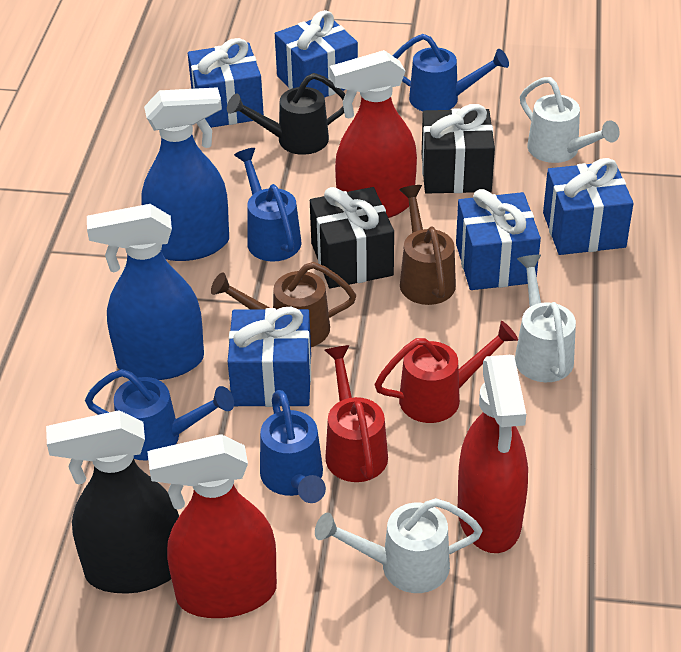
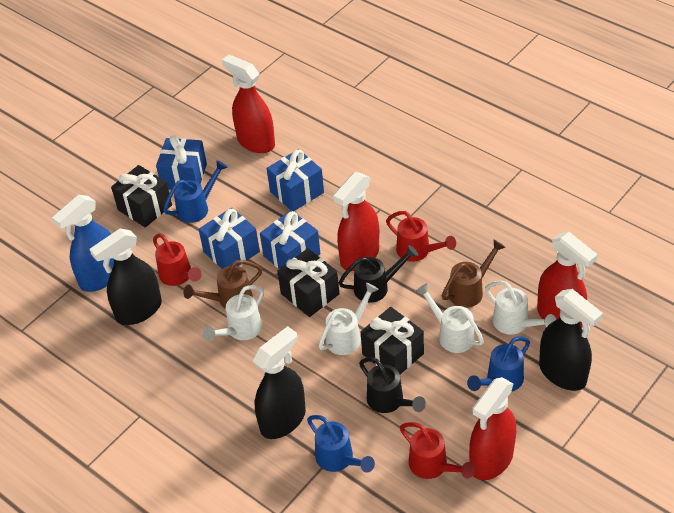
black gift: [310,187,394,288] [422,104,495,194] = 2 -> [111,165,172,228] [277,248,339,317] [361,307,424,374] = 3
black spray bottle: [46,410,179,594] = 1 -> [90,229,162,325] [253,326,306,439] [539,289,603,391] = 3
black watering can: [227,73,345,155] = 1 -> [338,245,418,303] [359,358,426,413] = 2
blue gift: [188,38,264,128] [228,307,311,407] [275,10,358,98] [456,189,541,290] [543,158,633,255] = 5 -> [156,135,207,190] [199,208,260,269] [260,210,321,269] [267,149,324,211] = 4
blue spray bottle: [87,204,204,380] [141,87,229,261] = 2 -> [52,195,114,292] = 1
blue watering can: [85,369,234,461] [234,148,301,262] [260,390,326,503] [393,34,509,111] = 4 -> [163,160,228,223] [307,415,375,473] [467,336,530,392] = 3
red spray bottle: [147,434,277,618] [330,50,417,218] [458,355,528,553] = 3 -> [222,55,275,153] [333,172,379,271] [469,377,516,480] [537,232,598,328] = 4
red watering can: [325,345,388,482] [374,321,518,423] = 2 -> [153,233,202,286] [386,211,456,262] [400,422,475,479] = 3
white watering can: [315,498,483,593] [515,255,576,382] [520,77,620,163] = 3 -> [203,285,264,341] [319,283,379,355] [415,283,484,353] [485,281,556,335] = 4

